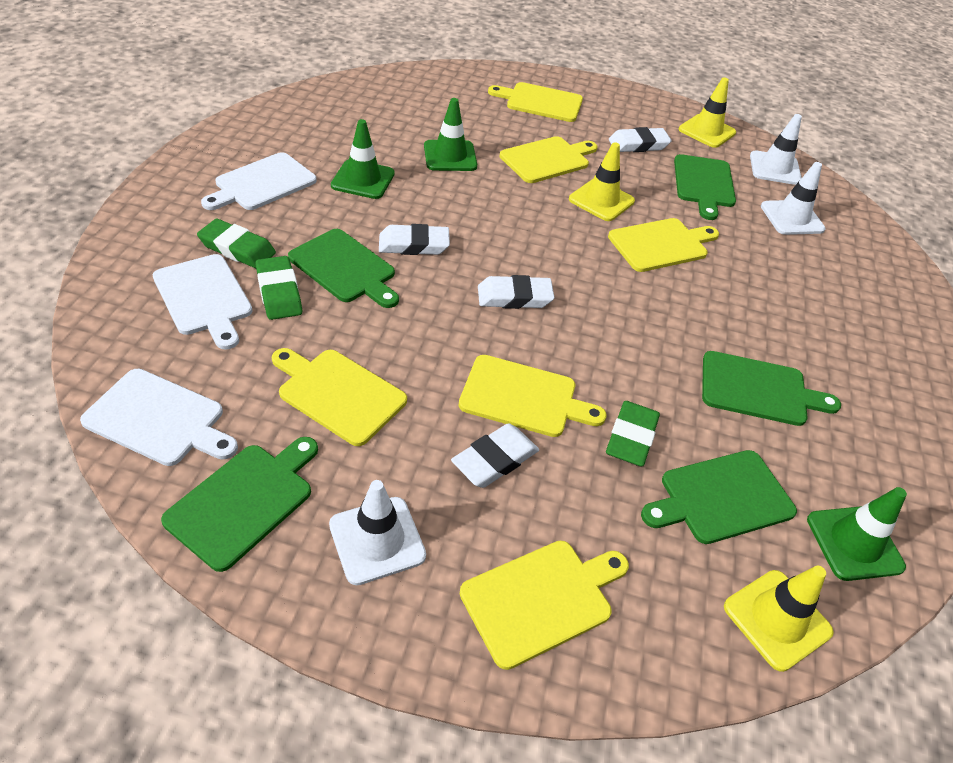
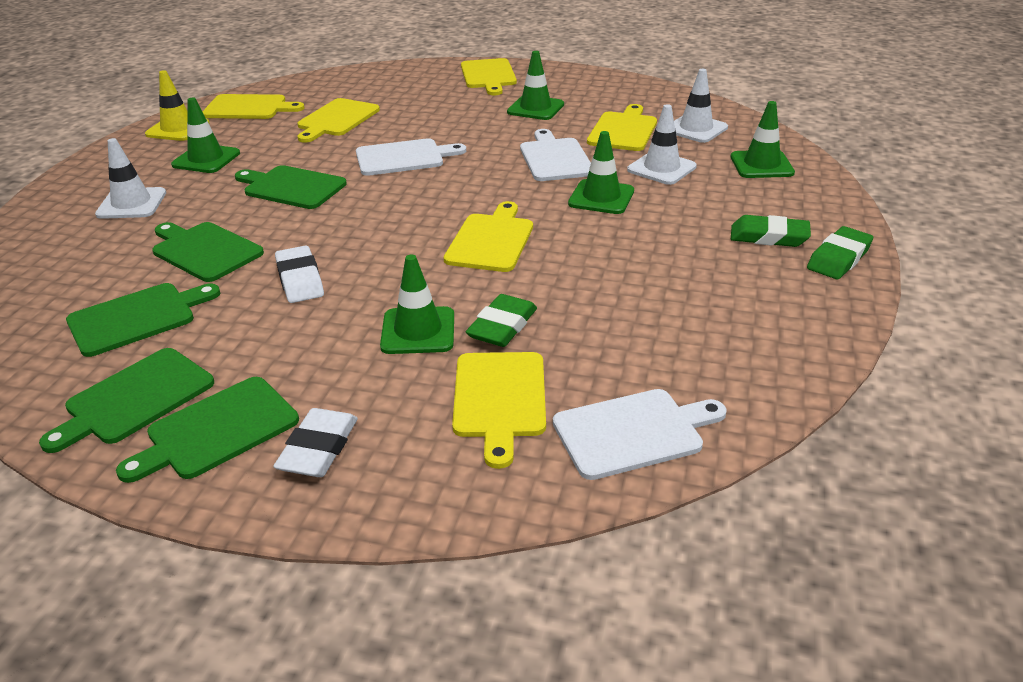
green traffic cone: [331,119,395,199] [424,98,477,171] [807,487,907,581] = 3 -> [171,97,240,173] [380,255,454,354] [507,51,564,120] [568,131,634,214] [731,101,795,178] = 5
white eraser: [379,224,450,255] [451,423,539,488] [478,275,555,309] [609,127,672,152] = 4 -> [273,408,358,477] [275,245,324,303] = 2
yellow traffic cone: [569,142,635,221] [679,77,736,148] [724,566,834,672] = 3 -> [145,70,210,141] = 1

